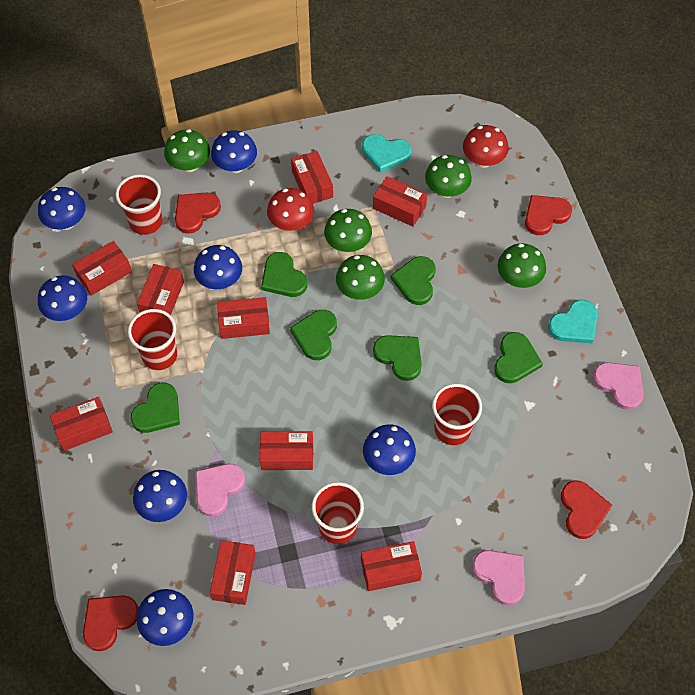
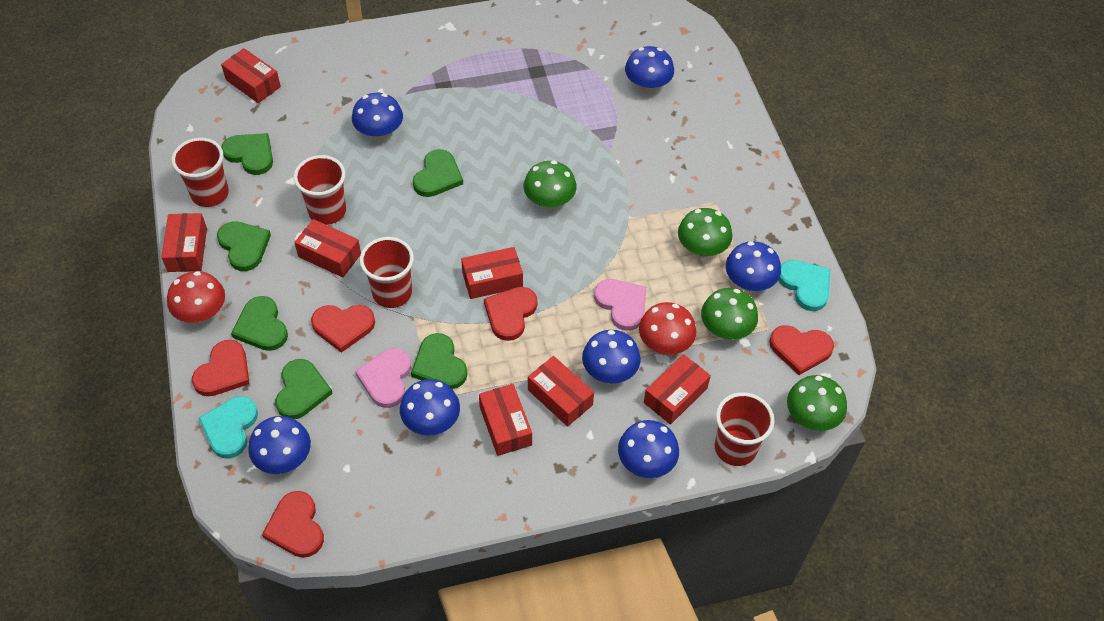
green mushroom: [164,129,210,172] [324,209,372,252] [336,255,385,300] [425,155,472,198] [497,243,546,288] = 5 -> [524,160,577,210] [678,208,732,258] [701,288,758,340] [787,375,847,431] = 4
pink heart: [195,464,245,517] [472,550,525,605] [592,362,644,410] = 3 -> [355,348,411,408] [594,279,647,331] = 2
red box: [50,397,113,451] [72,241,132,296] [137,264,184,315] [210,540,256,605] [217,297,270,339] [260,431,313,470] [291,151,333,204] [361,541,422,591] [373,176,427,227] = 9 -> [161,213,207,272] [221,48,281,103] [294,219,361,277] [461,247,523,299] [479,384,532,456] [528,356,594,427] [644,354,711,424] = 7
red heart: [83,595,139,651] [175,193,221,234] [525,195,572,235] [561,480,612,539] = 4 -> [192,340,249,396] [262,491,324,558] [311,305,375,353] [484,287,538,341] [769,325,834,375] = 5

